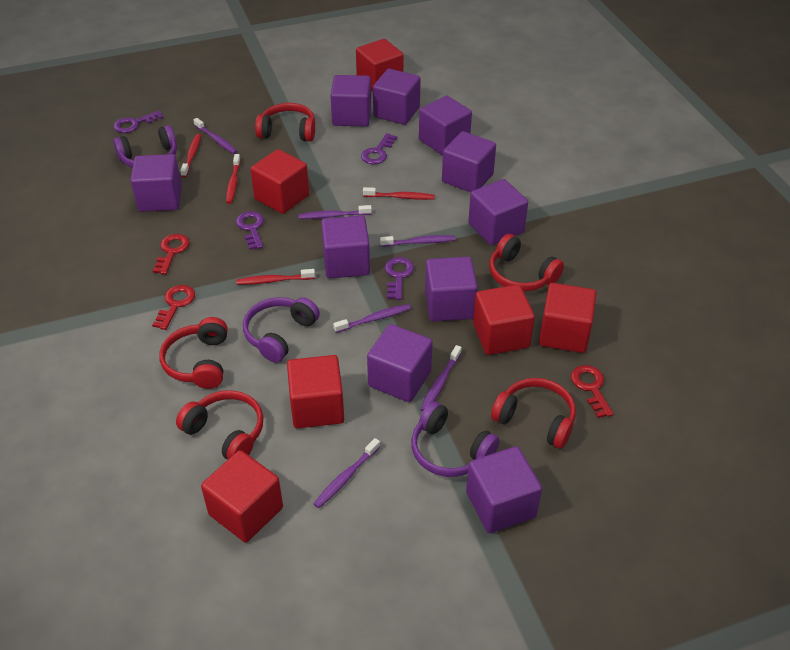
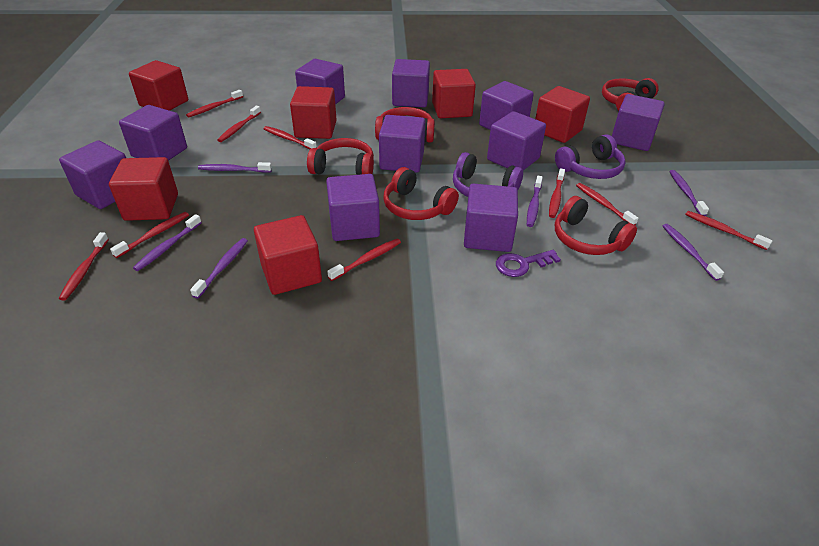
purple headphones: [113,125,177,168] [243,297,320,363] [411,401,499,477] = 3 -> [453,152,523,197] [555,134,626,179] = 2
purple key: [113,110,164,133] [236,211,264,250] [361,133,397,164] [385,257,414,300] = 4 -> [496,250,561,277] = 1
red key: [152,285,195,330] [153,234,190,275] [571,365,614,418] = 3 -> none = 0
red toothbrush: [180,134,201,177] [226,154,241,204] [236,269,315,285] [363,187,435,200] = 4 -> [59,232,109,301] [110,212,189,258] [186,90,243,118] [217,106,261,142] [264,126,317,149] [327,239,401,281] [549,168,565,218] [576,183,638,225] [685,211,773,250] = 9

